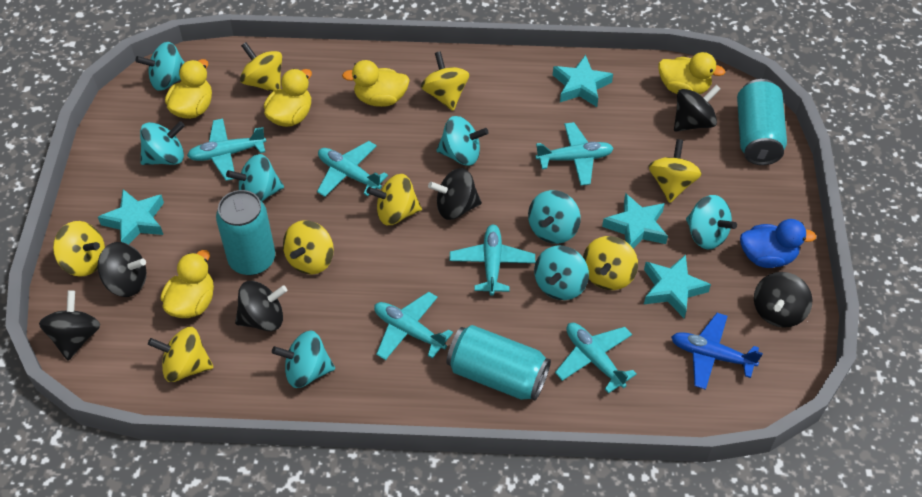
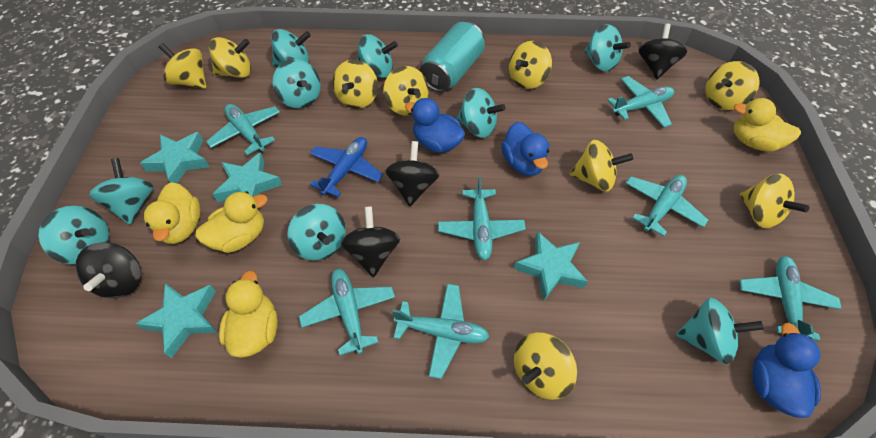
black spinning top: [39,290,100,360] [98,242,146,297] [235,281,287,331] [428,168,482,220] [674,85,721,132] [754,272,813,328] = 6 -> [75,242,141,298] [341,206,400,277] [385,141,439,206] [639,24,687,79] = 4
blue duck: [740,219,816,268] = 1 -> [405,98,465,153] [501,122,549,176] [753,323,821,418] = 3
turquoise can: [216,190,275,275] [446,325,551,400] [737,79,787,165] = 3 -> [420,22,485,92] = 1
turquoise plane: [187,119,266,181] [317,141,388,197] [374,292,453,360] [449,225,535,295] [535,122,614,186] [555,323,637,393] = 6 -> [206,104,280,155] [299,269,395,356] [392,284,490,379] [438,176,526,260] [608,76,674,128] [626,175,708,237] [740,256,842,341] = 7
turquoise spinning top: [135,42,185,91] [140,121,185,165] [226,154,284,202] [272,331,335,388] [436,116,489,166] [528,190,581,244] [534,246,589,300] [686,195,737,249] = 8 -> [39,206,109,264] [89,158,153,225] [271,29,311,67] [273,59,321,109] [287,204,346,261] [357,34,398,78] [456,88,506,138] [584,24,631,71] [676,297,764,364] = 9
yellow duck: [161,250,214,318] [165,59,212,119] [264,69,312,127] [342,60,410,107] [658,52,725,94] = 5 -> [144,182,200,244] [195,191,268,253] [219,271,278,358] [734,98,801,151] = 4
yellow spinning top: [53,221,105,277] [148,327,213,382] [240,42,282,92] [283,220,334,274] [367,174,422,225] [421,51,469,111] [583,236,638,290] [649,139,702,203] = 8 -> [159,43,206,89] [209,37,251,78] [332,60,378,109] [383,66,429,116] [509,41,552,89] [514,332,577,400] [570,140,633,191] [705,61,759,110] [740,174,810,228] = 9

